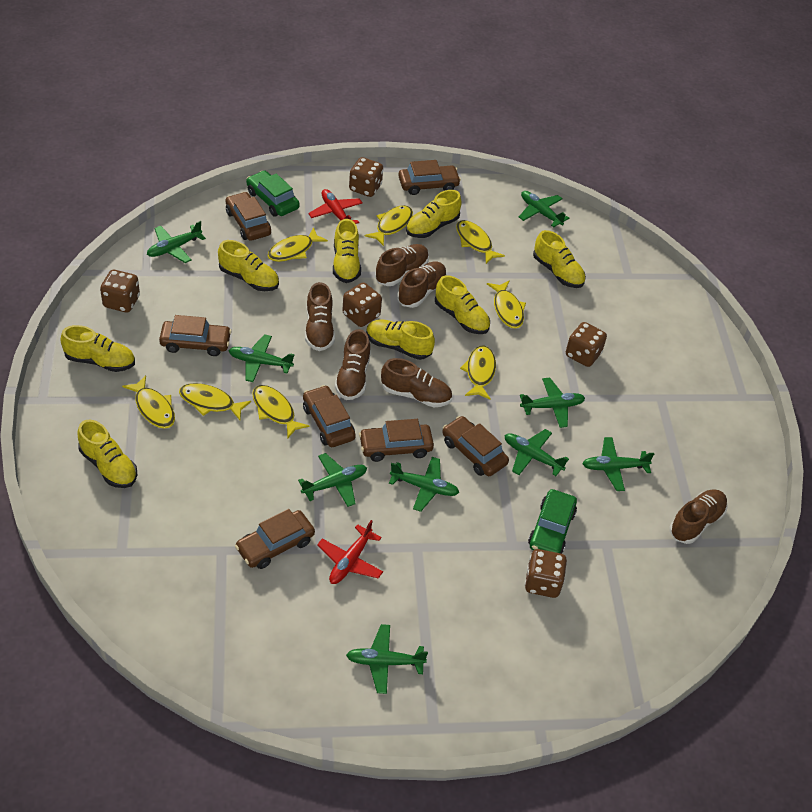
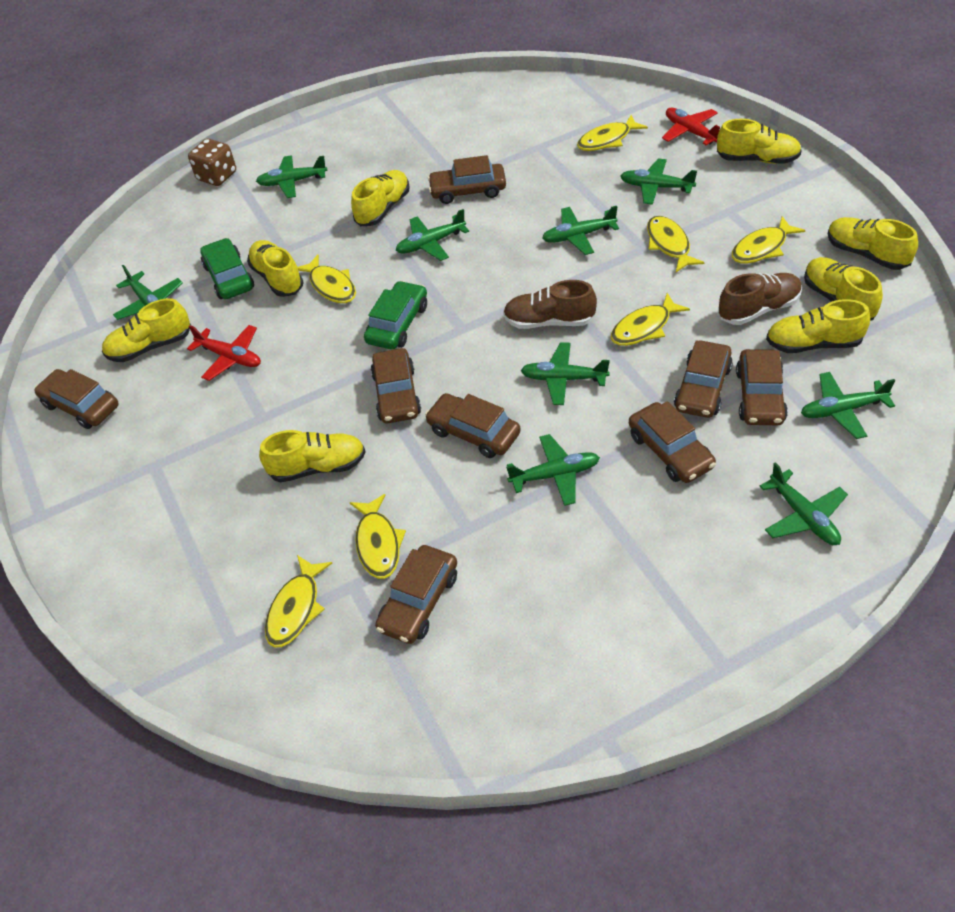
brown car: [159,315,232,356] [225,192,271,241] [235,509,315,569] [303,385,356,447] [359,419,434,462] [398,160,461,195] [442,416,509,476] = 7 -> [34,369,118,429] [371,348,421,423] [375,545,457,644] [425,393,521,458] [428,155,506,204] [629,401,716,483] [674,341,733,418] [736,349,788,425] = 8
brown dice: [100,270,140,313] [342,283,382,327] [349,157,383,197] [525,549,567,598] [566,322,607,367] = 5 -> [188,139,236,186] = 1
brown shoe: [305,282,335,351] [335,329,371,400] [375,244,429,286] [381,358,452,407] [397,261,447,308] [670,489,728,544] = 6 -> [503,280,597,329] [718,273,802,325] = 2
yellow fish: [122,375,175,429] [179,383,251,420] [252,385,309,439] [267,227,328,262] [365,205,413,246] [456,220,505,264] [460,345,496,400] [487,281,526,329] = 8 -> [265,555,332,648] [297,255,356,303] [350,494,406,579] [577,115,648,151] [611,293,690,346] [647,216,705,272] [732,216,805,264] = 7

